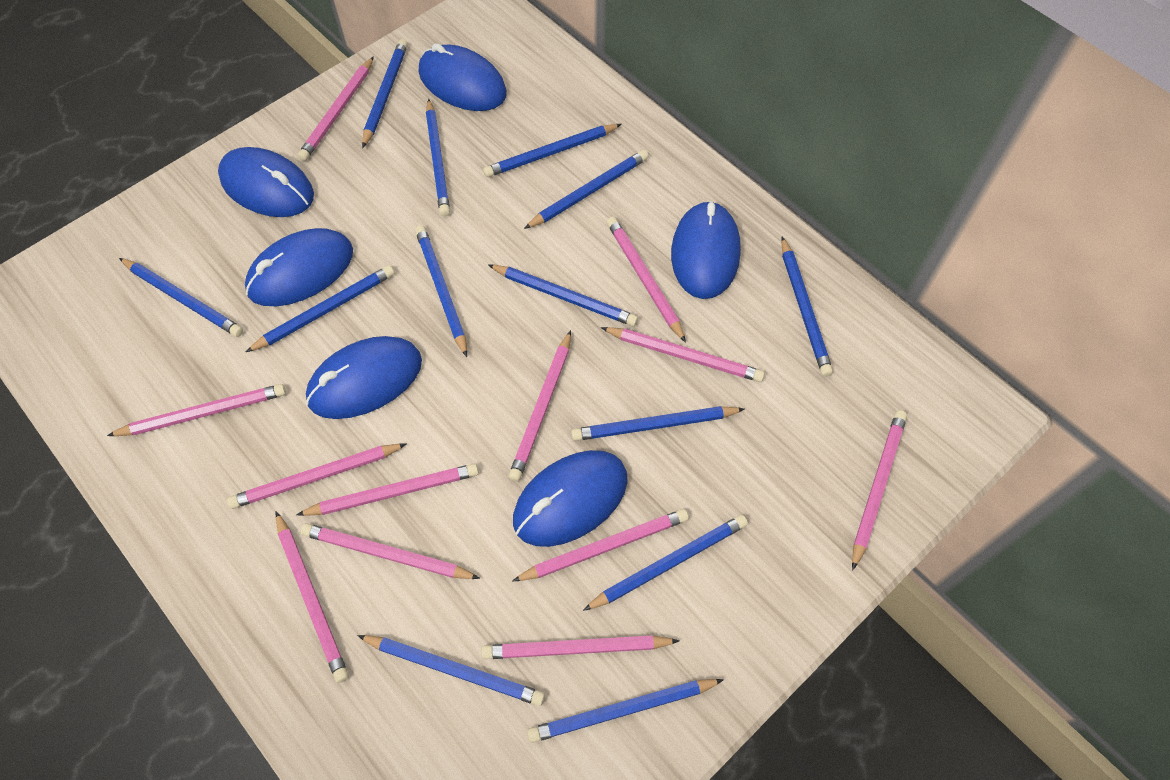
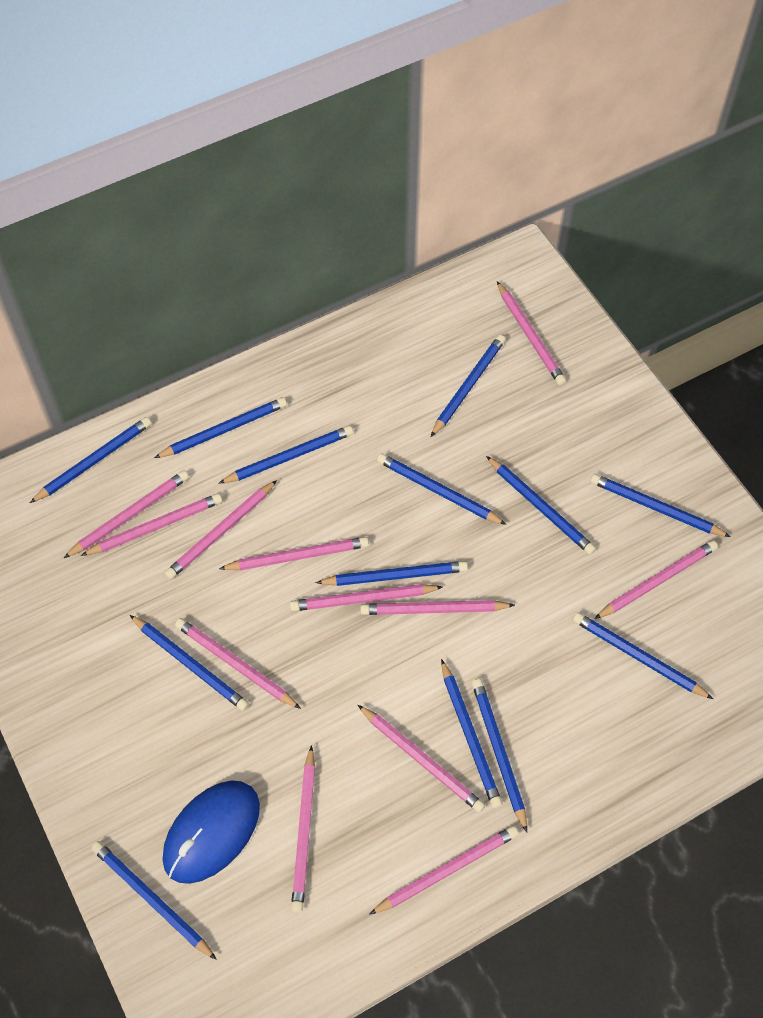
blue mouse: [218,147,314,217] [245,228,353,306] [306,336,422,419] [419,43,507,111] [513,450,628,547] [671,201,741,299] = 6 -> [163,780,260,884] = 1

